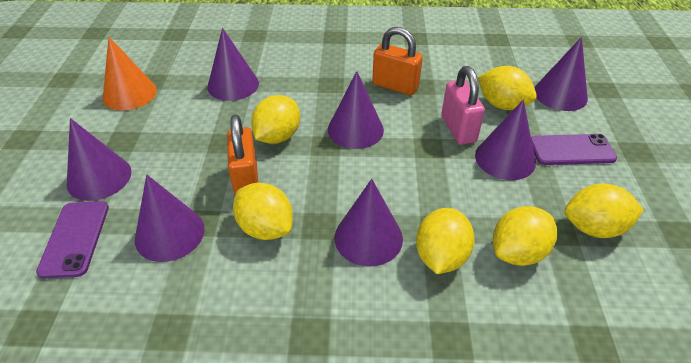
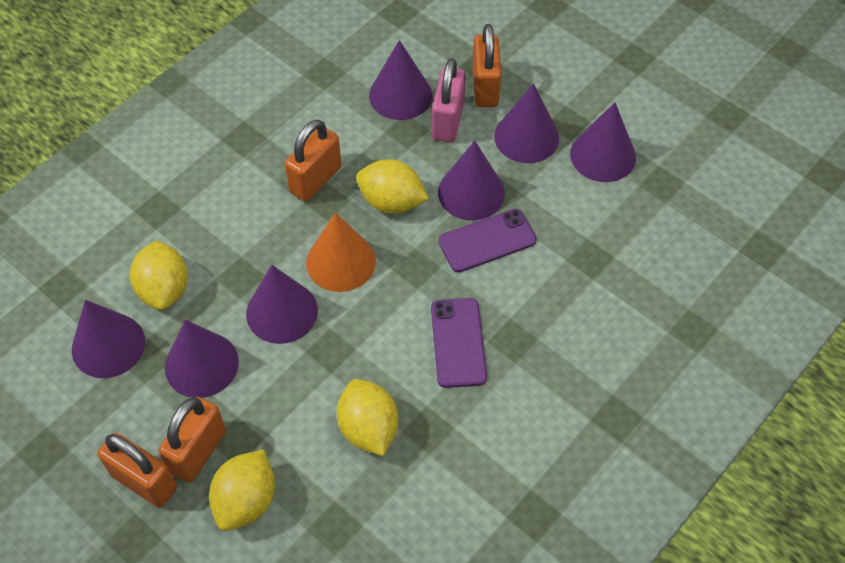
orange padlock: [227,114,258,195] [372,27,423,95] = 2 -> [97,433,177,508] [158,397,226,483] [284,119,341,201] [472,24,501,107] = 4
yellow lemon: [233,183,293,240] [251,95,300,144] [416,208,475,274] [478,66,537,110] [493,206,557,266] [565,183,644,238] = 6 -> [130,241,188,310] [209,450,275,531] [337,379,398,456] [356,159,429,214] = 4

